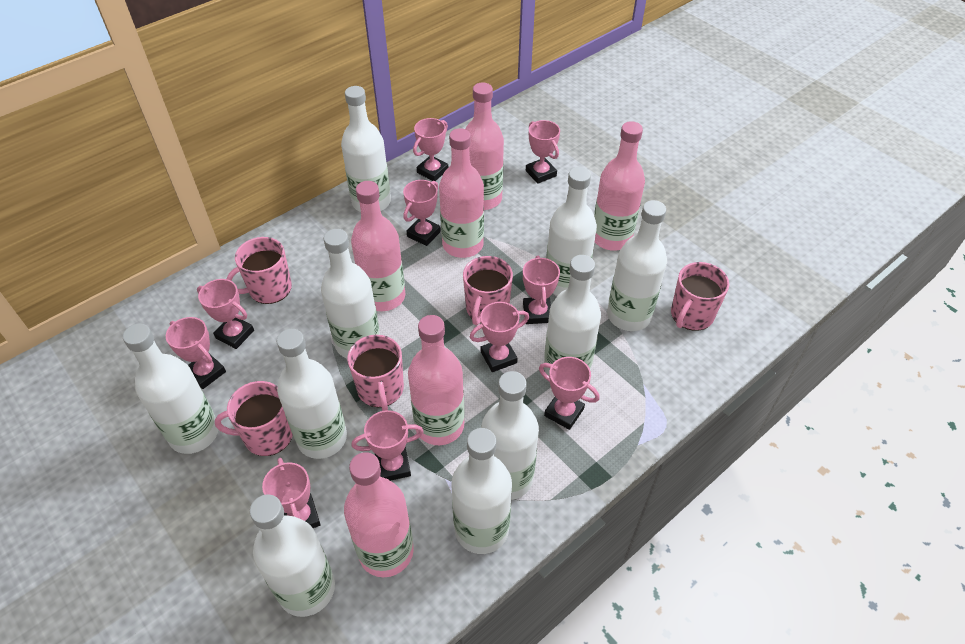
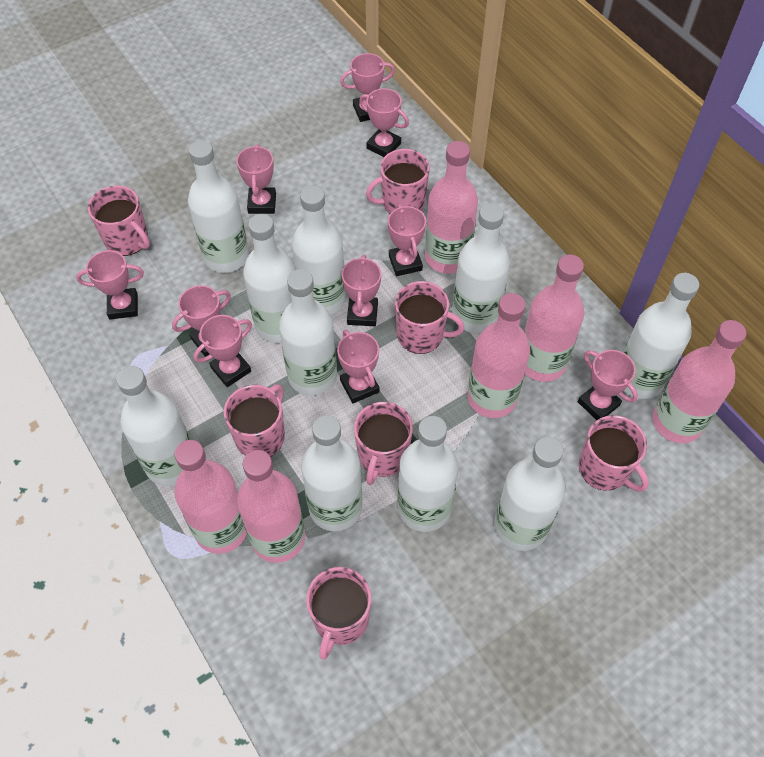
pink mug: [215,381,293,456] [227,237,292,304] [347,335,404,411] [463,256,513,326] [671,262,729,331] = 5 -> [88,185,150,256] [224,385,285,457] [306,567,371,660] [354,402,413,485] [366,149,430,214] [395,281,464,354] [579,415,649,492] = 7

